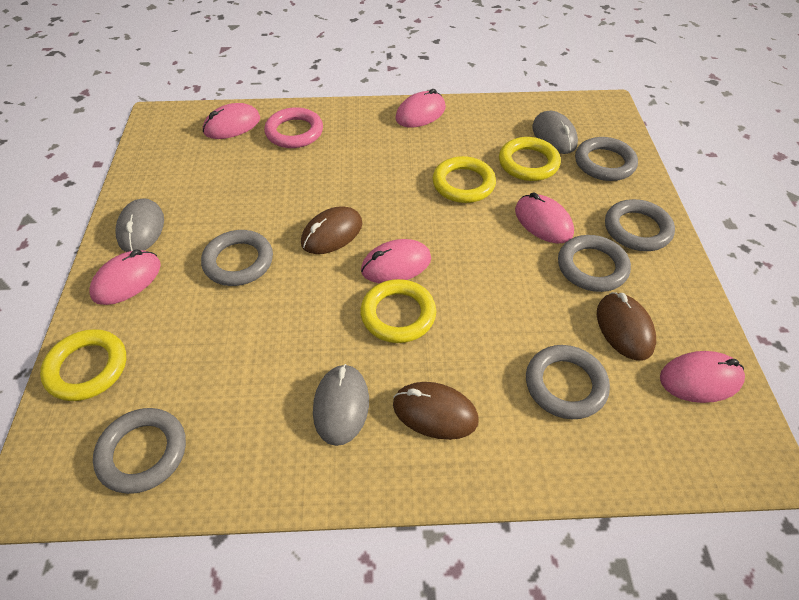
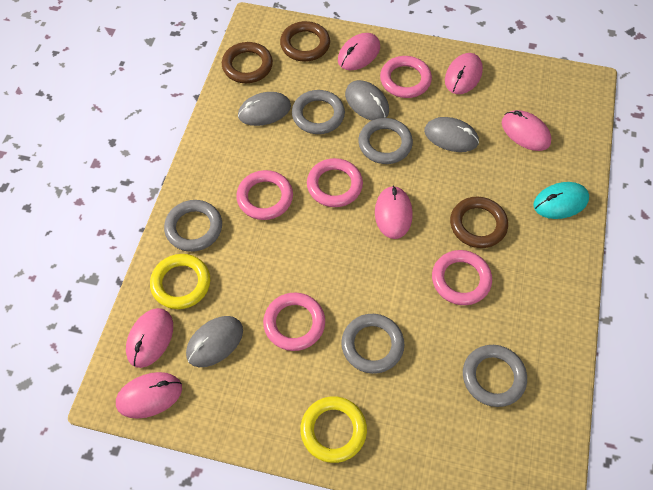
brown mouse: [301,206,362,254] [393,382,479,440] [597,292,656,361] = 3 -> none = 0
brown ring: none = 0 -> [222,42,273,83] [280,21,330,62] [450,197,508,248] = 3
grey mouse: [115,198,164,252] [313,364,369,446] [532,111,578,154] = 3 -> [186,316,243,367] [238,92,291,126] [345,80,389,120] [424,117,479,152] = 4
grey ring: [93,408,186,494] [201,230,273,286] [526,345,610,419] [558,235,631,292] [575,137,638,181] [605,199,675,251] = 6 -> [164,200,222,252] [292,90,345,134] [341,314,405,374] [358,118,413,164] [463,345,527,407] = 5
pink ring: [264,107,323,148] = 1 -> [236,170,293,220] [263,293,325,351] [307,158,363,207] [380,56,432,98] [432,250,492,305] = 5
turquoise mouse: none = 0 -> [533,182,589,219] = 1
yellow ring: [40,329,126,401] [360,279,436,343] [433,156,496,203] [499,137,561,181] = 4 -> [150,254,210,309] [300,396,367,463] = 2

